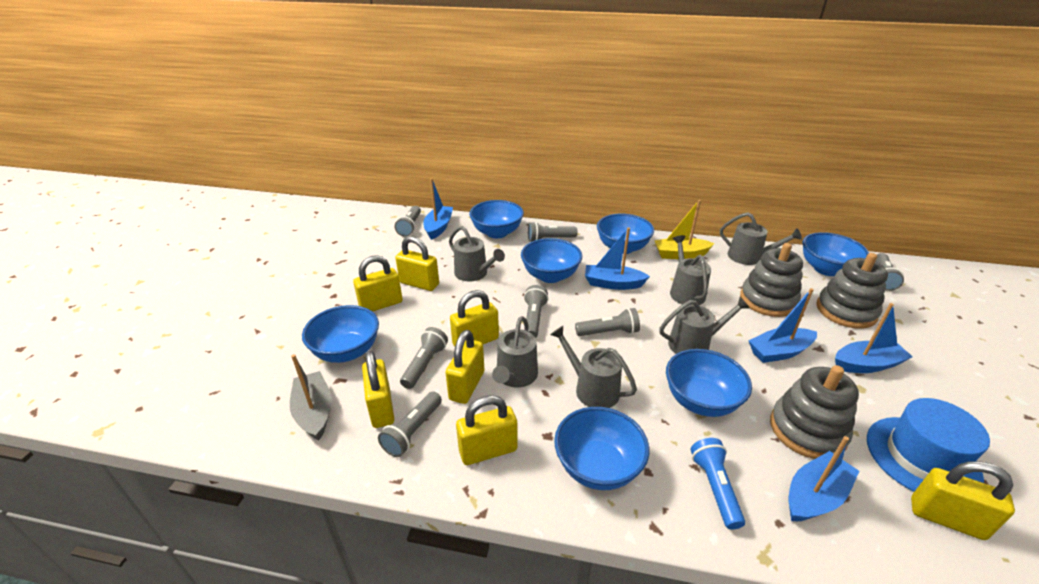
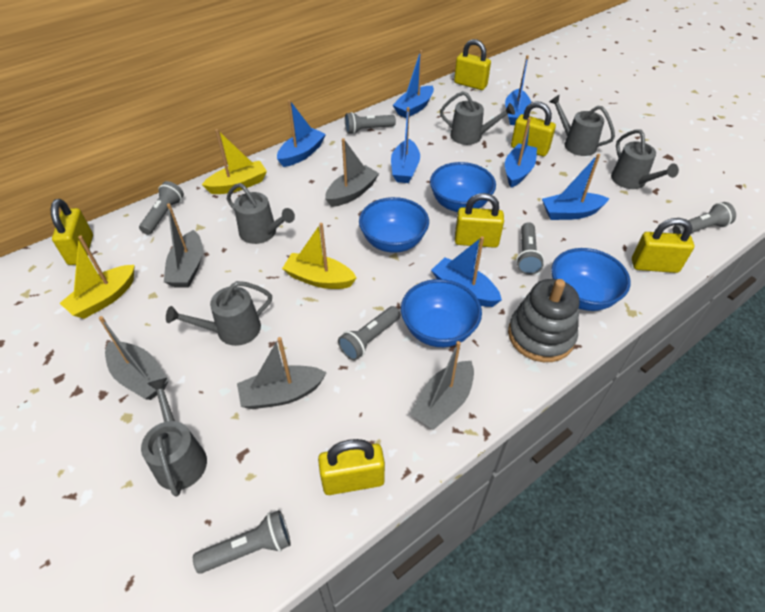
blue boat: [423,178,453,240] [585,227,650,290] [748,288,817,363] [789,436,859,521] [835,303,913,373] = 5 -> [277,100,326,167] [391,107,420,183] [393,50,434,118] [431,236,502,307] [505,55,531,125] [505,118,537,188] [542,154,610,220] = 7
blue bowl: [302,305,379,363] [469,200,524,238] [521,238,582,283] [554,407,649,490] [597,214,654,254] [666,349,752,417] [803,232,869,276] = 7 -> [359,197,429,253] [401,279,482,347] [430,162,496,212] [551,248,630,311] = 4
blue flashlight: [690,438,745,530] = 1 -> none = 0
blue hat: [867,398,990,492] = 1 -> none = 0
grey boat: [290,354,332,440] = 1 -> [99,316,169,400] [164,203,203,288] [237,337,327,409] [325,138,379,207] [410,341,474,430] = 5
grey flashlight: [378,391,442,457] [395,206,421,237] [400,327,448,389] [524,285,549,338] [528,222,578,242] [575,308,640,336] [875,253,904,291] = 7 -> [139,181,184,235] [193,510,291,574] [338,306,401,361] [345,112,396,134] [516,222,544,275] [672,202,736,234] = 6
grey stacking toy: [740,243,803,317] [770,365,859,459] [816,253,888,329] = 3 -> [508,279,579,362] = 1
yellow boat: [654,200,714,259] = 1 -> [60,236,135,319] [202,129,267,194] [282,223,357,289] = 3
yellow padlock: [353,255,403,312] [362,350,394,428] [395,236,439,291] [445,330,484,404] [450,290,499,346] [456,395,517,465] [911,461,1015,540] = 7 -> [51,199,93,265] [318,439,385,495] [454,39,491,90] [455,193,504,248] [511,101,556,156] [632,218,694,273] = 6

